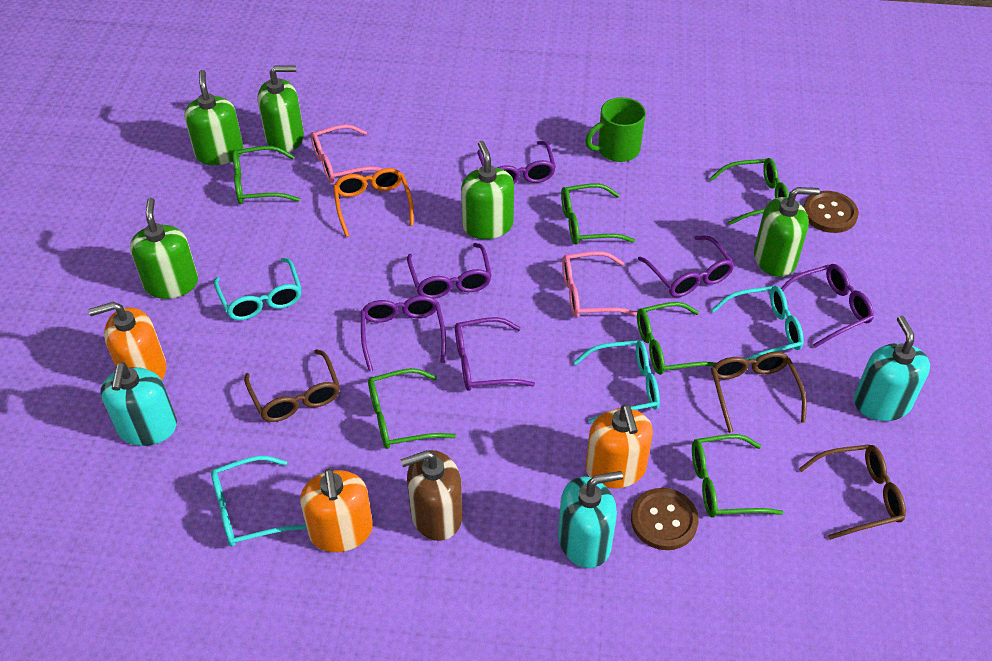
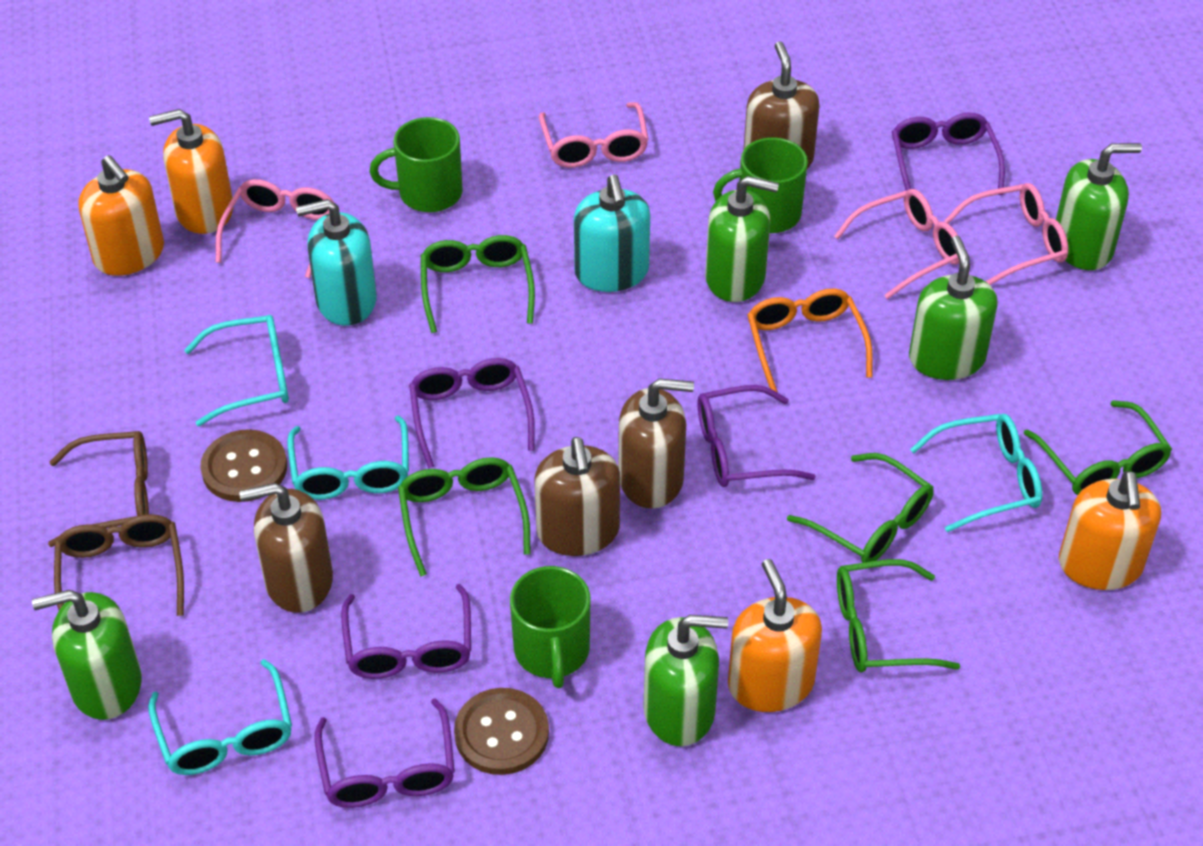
brown glasses: [244,349,340,422] [711,352,807,433] [799,444,906,540] = 3 -> [48,431,149,547] [54,514,184,616] = 2
brown soap dispenser: [400,450,463,541] = 1 -> [239,483,333,613] [534,437,620,556] [618,378,694,509] [743,41,820,169] = 4
green glasses: [232,146,300,204] [368,368,456,449] [561,183,635,245] [637,302,716,375] [692,434,783,518] [709,158,789,225] = 6 -> [398,457,531,577] [421,235,535,333] [787,453,934,563] [837,559,960,673] [1024,400,1172,495] = 5
green mug: [585,97,646,162] = 1 -> [370,117,462,212] [510,566,590,688] [713,137,808,233] = 3
orange soap dispenser: [88,302,166,380] [300,469,373,552] [586,405,653,489] = 3 -> [78,155,164,276] [149,109,233,234] [728,559,822,712] [1059,471,1161,590] = 4
pink glasses: [310,124,383,183] [562,251,637,318] = 2 -> [216,179,335,278] [539,102,649,168] [834,189,959,299] [944,183,1069,285] = 4
purple glasses: [361,296,446,371] [407,243,492,299] [455,317,535,391] [477,141,556,184] [638,236,734,297] [781,264,874,348] = 6 -> [314,698,455,808] [341,584,471,679] [409,358,535,469] [698,385,816,487] [892,113,1005,195] = 5
turquoise soap dispenser: [100,362,177,446] [558,471,623,568] [854,315,930,421] = 3 -> [296,199,377,326] [574,174,650,292] = 2

